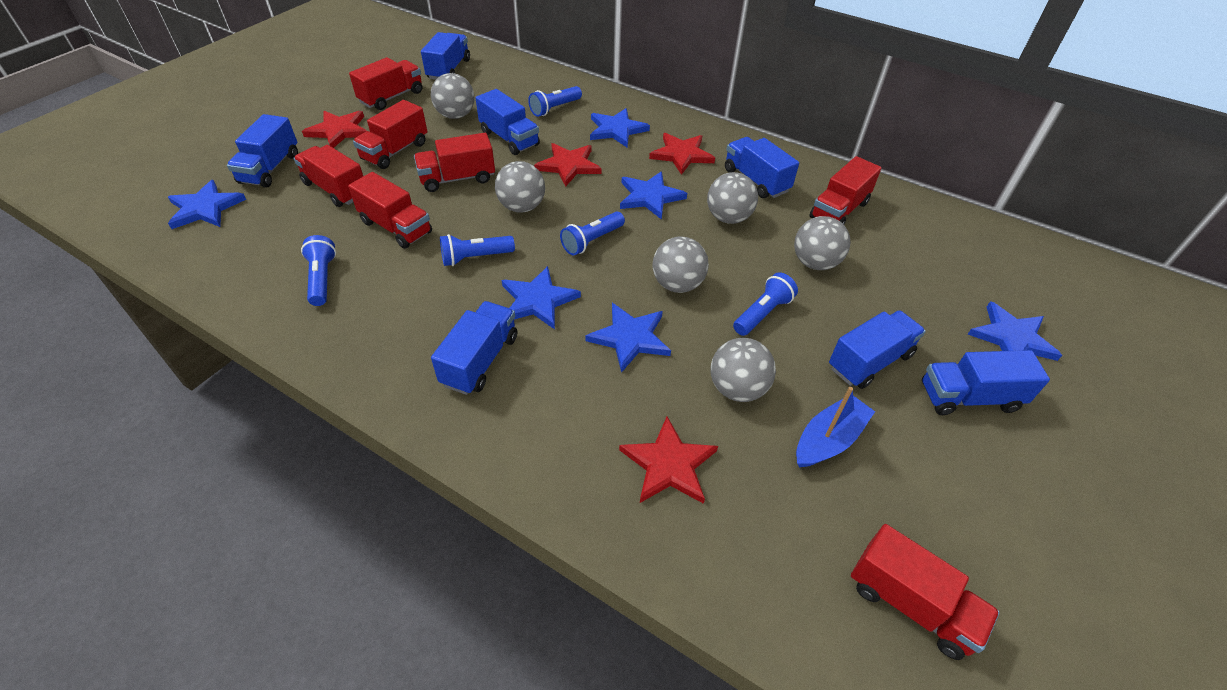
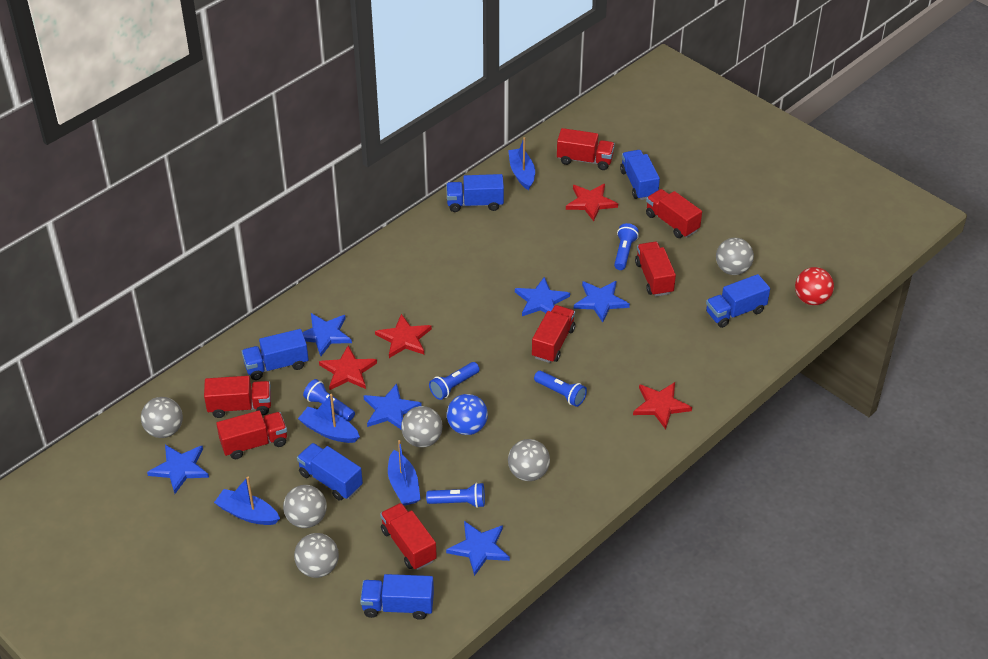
blue ball: none = 0 -> [447,394,488,435] = 1
blue boat: [796,387,875,467] = 1 -> [214,477,280,525] [298,394,360,443] [388,440,421,506] [508,137,535,190] = 4
blue truck: [227,114,298,188] [421,32,470,80] [431,301,517,395] [476,89,540,155] [725,137,799,198] [829,310,926,389] [922,350,1050,415] = 7 -> [242,329,309,380] [297,443,363,500] [360,574,434,620] [446,174,504,212] [620,150,660,200] [706,274,770,328] = 6
red ball: none = 0 -> [795,267,834,305] = 1

